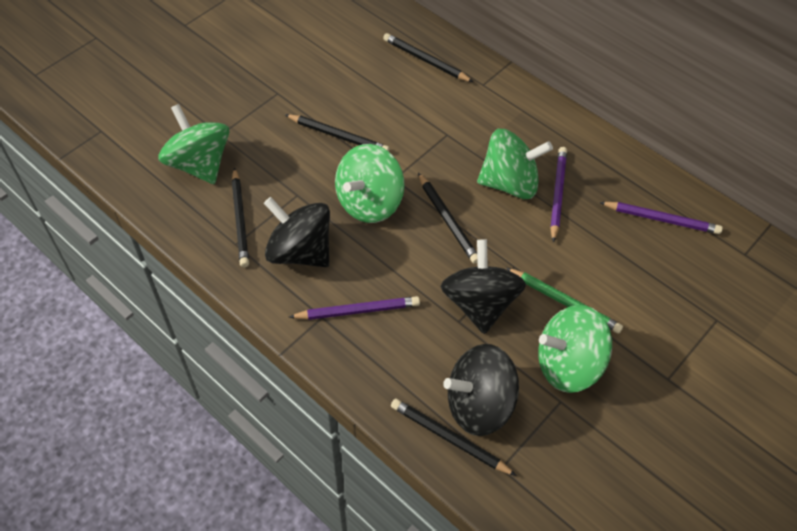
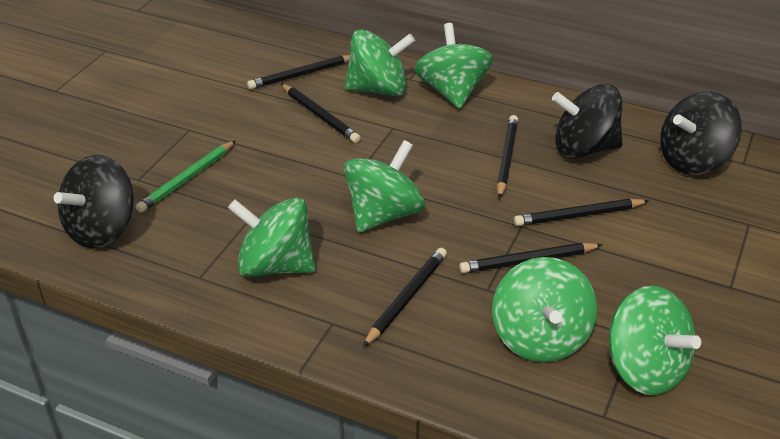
black pencil: [232,168,249,267] [285,114,390,152] [383,33,473,82] [391,399,517,476] [418,173,478,264] = 5 -> [247,55,350,89] [281,84,361,143] [363,248,447,347] [459,243,602,273] [497,115,518,199] [514,199,649,226] = 6
green spinning top: [158,104,229,184] [335,144,405,223] [477,129,553,199] [538,305,612,393] = 4 -> [228,197,316,277] [344,29,415,96] [344,140,425,233] [415,23,493,109] [492,257,597,362] [609,285,701,395] = 6
purple pencil: [289,296,420,320] [550,147,567,243] [599,202,723,234] = 3 -> none = 0

